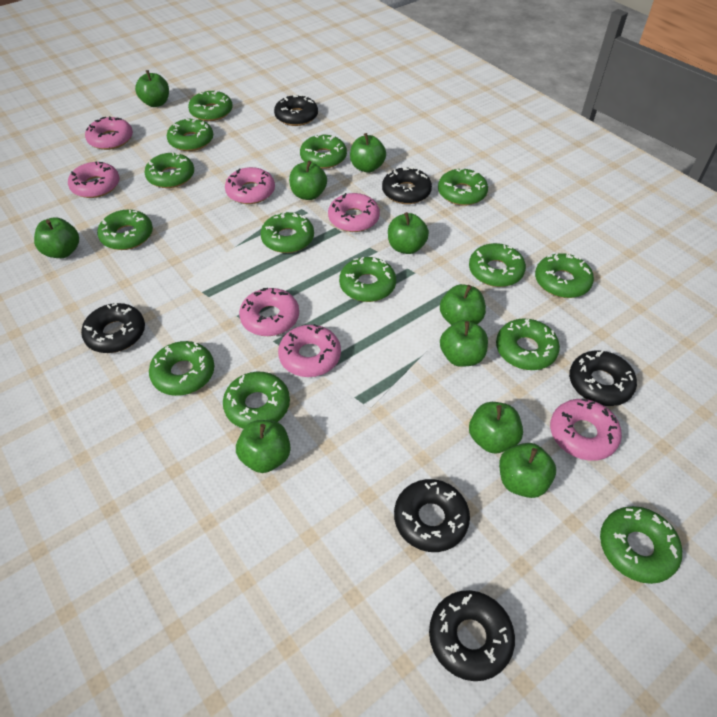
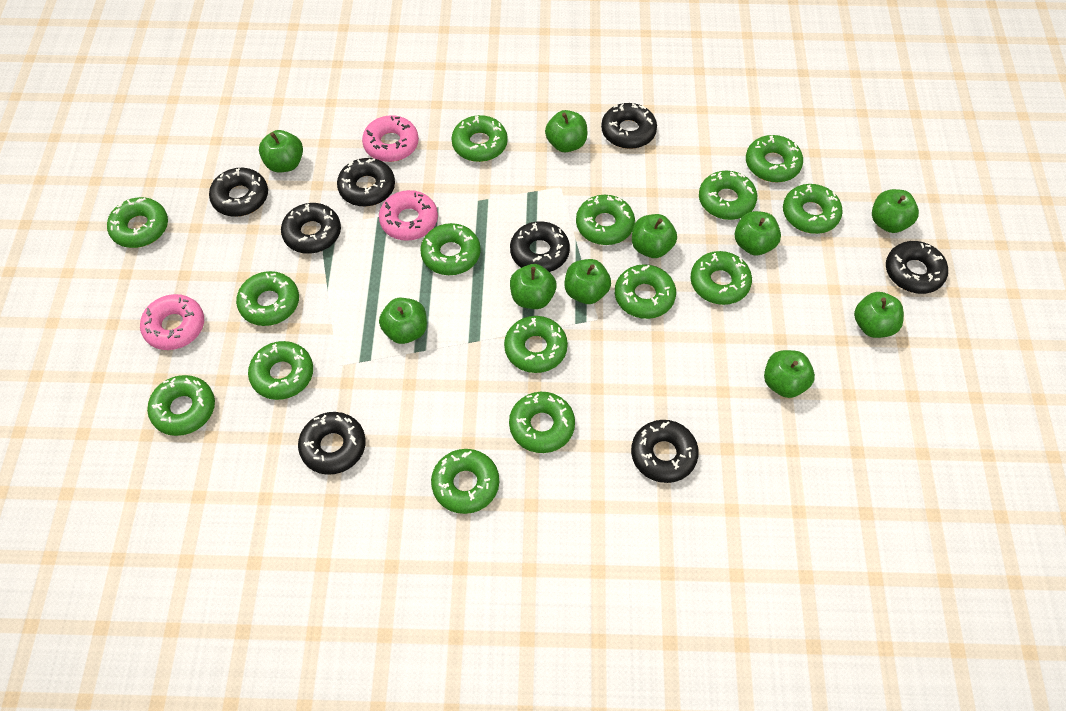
black donut: [81,303,145,353] [274,95,318,126] [382,167,432,204] [394,479,470,552] [429,590,515,681] [569,350,637,406] = 6 -> [209,168,268,217] [281,203,341,254] [298,412,366,475] [337,158,395,207] [510,221,570,272] [601,103,657,149] [631,420,699,483] [886,241,948,294] = 8
green donut: [97,210,153,250] [144,152,194,188] [149,341,214,396] [167,117,213,151] [188,90,233,121] [223,372,290,429] [260,212,314,253] [300,134,347,169] [339,257,396,302] [438,168,488,206] [469,243,526,287] [496,318,560,370] [535,253,594,298] [600,506,682,584] = 14 -> [107,197,168,248] [147,375,215,436] [236,271,299,326] [248,341,313,400] [420,223,481,275] [431,449,499,514] [451,115,508,162] [504,316,568,373] [509,392,575,453] [576,195,635,245] [615,264,676,319] [690,251,752,305] [699,171,757,220] [746,135,803,182] [783,184,843,234] = 15
pink donut: [68,161,119,198] [85,116,133,150] [225,167,275,204] [239,288,299,336] [278,324,341,377] [328,193,380,232] [550,398,622,461] = 7 -> [140,294,204,350] [362,115,419,162] [379,190,438,241] = 3

